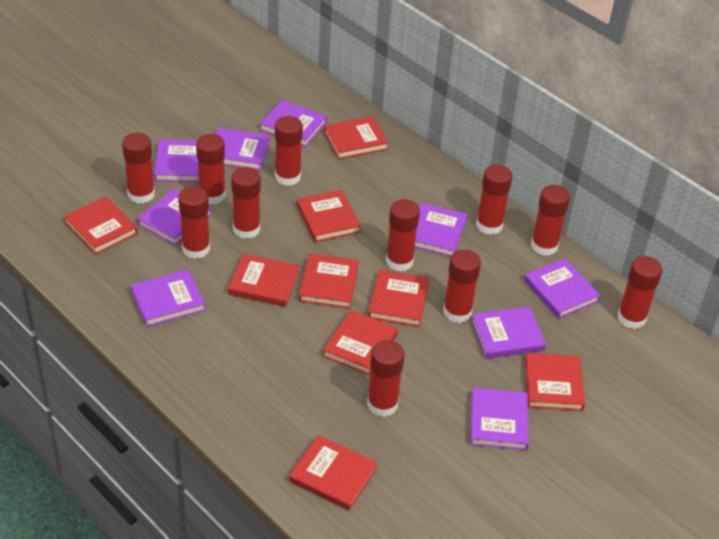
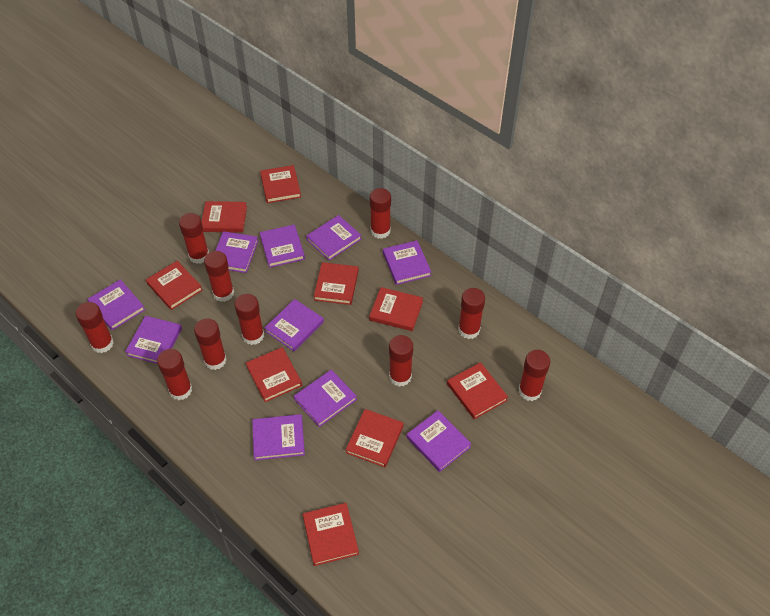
purple book: [131,270,206,327] [137,189,212,245] [154,139,199,182] [216,128,270,170] [260,100,327,147] [415,203,467,256] [471,307,546,359] [471,388,529,450] [524,258,601,319] = 9 -> [87,279,145,330] [125,316,182,364] [215,231,258,273] [252,414,305,460] [260,225,305,268] [264,299,324,351] [294,370,357,427] [306,215,361,261] [383,240,431,285] [406,410,471,472] = 10
red glue stick: [122,133,155,204] [178,186,210,259] [196,134,226,205] [231,167,261,239] [275,116,303,186] [367,340,404,417] [386,199,420,272] [443,249,481,323] [476,164,513,235] [531,185,570,256] [618,256,662,329] = 11 -> [75,302,114,353] [157,349,192,400] [179,213,209,264] [194,319,227,370] [204,251,234,302] [235,294,264,345] [370,188,391,239] [389,335,413,387] [458,288,485,339] [519,350,550,401] = 10

